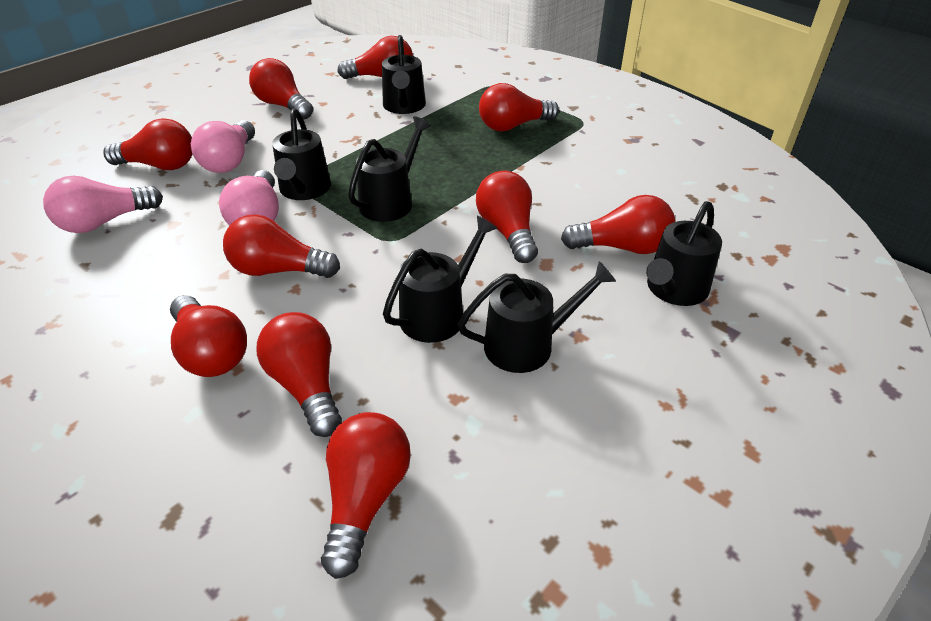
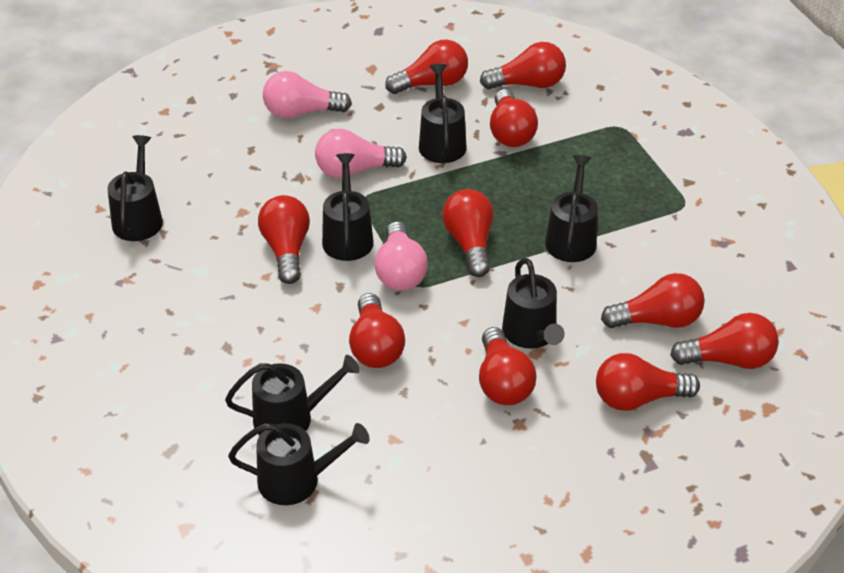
black watering can: [272,108,331,200] [348,116,431,222] [382,35,426,114] [383,216,497,343] [458,261,616,373] [646,201,722,306] = 6 -> [107,135,163,241] [225,355,360,435] [228,423,370,505] [322,153,374,261] [419,64,466,163] [502,258,565,349] [545,155,598,262] = 7

